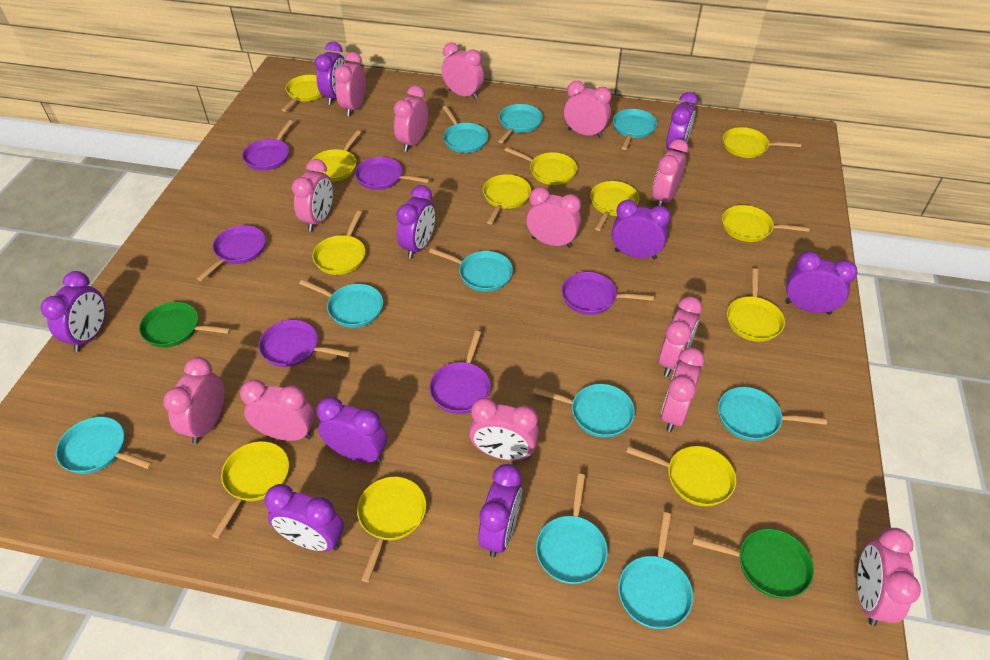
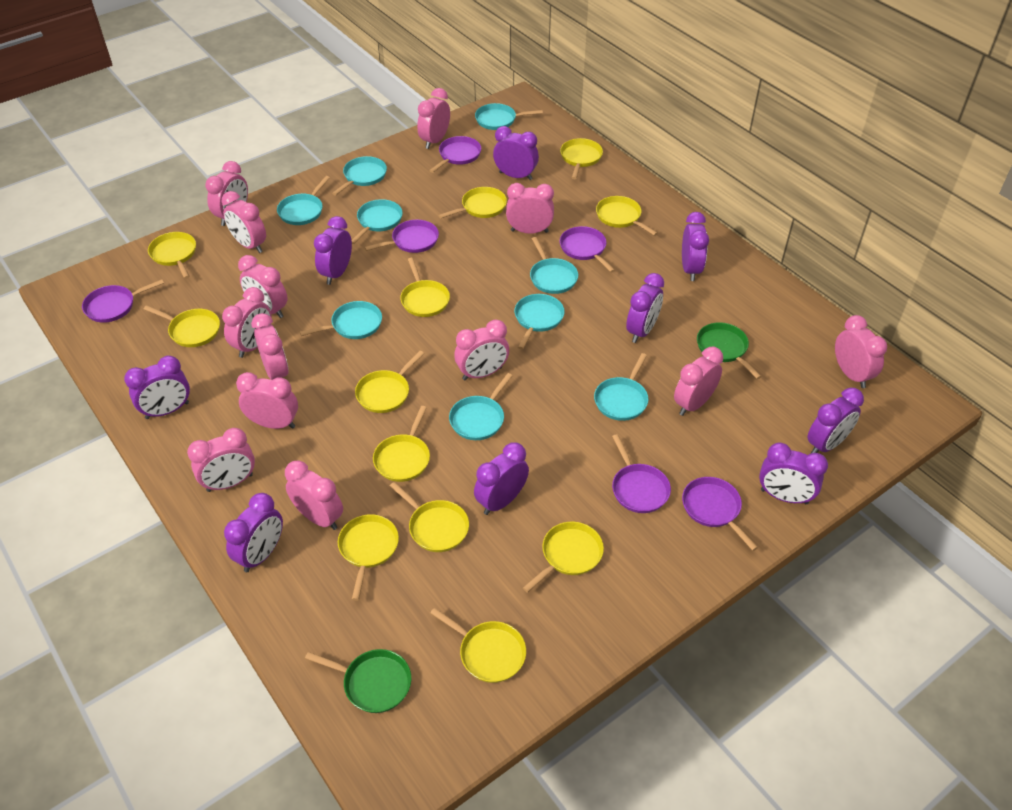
turquoise pan: [56,417,153,474] [299,279,383,328] [429,248,513,292] [443,106,488,153] [498,104,543,143] [533,384,635,438] [536,474,608,584] [613,109,657,150] [618,512,693,629] [718,387,827,441] = 10 -> [277,176,330,225] [300,301,382,339] [332,156,387,196] [352,199,403,244] [449,373,512,440] [475,103,543,130] [514,294,565,350] [530,237,578,294] [594,353,649,421] = 9

